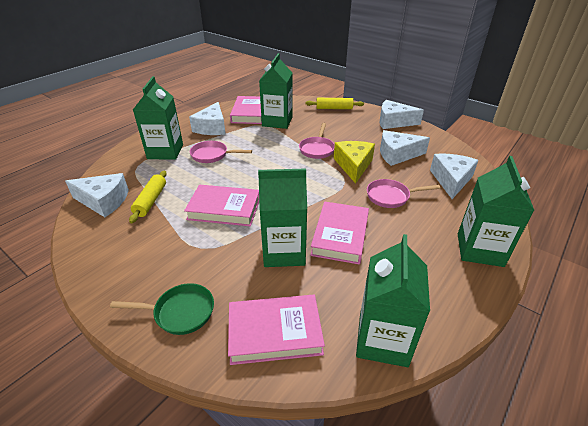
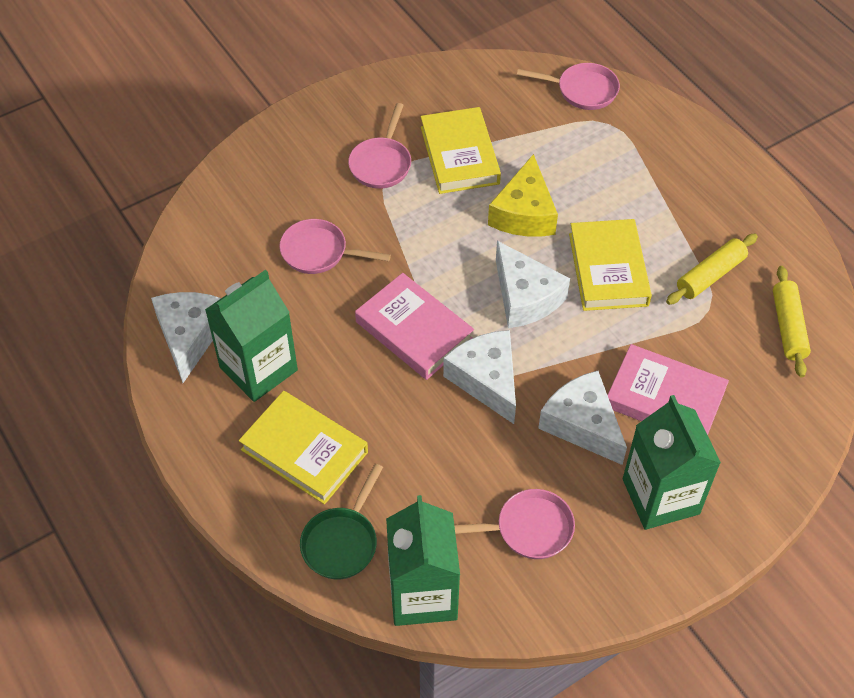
green carton: [133,76,183,160] [258,168,307,267] [259,53,293,129] [356,234,430,367] [458,156,535,267] = 5 -> [205,270,298,402] [386,495,460,626] [623,395,721,530] = 3
pink book: [184,185,259,226] [228,295,325,365] [230,96,262,124] [310,201,369,265] = 4 -> [355,273,474,380] [608,344,729,435] = 2
pink pan: [190,141,252,163] [299,123,335,159] [367,179,440,208] = 3 -> [279,219,391,274] [348,103,411,189] [454,489,575,559] [517,63,620,110] = 4
white cheese: [65,173,129,217] [189,102,226,135] [380,100,424,129] [380,130,430,166] [430,153,478,199] = 5 -> [151,292,221,383] [443,330,516,424] [496,241,570,328] [538,371,627,465] = 4
yellow book: none = 0 -> [239,391,368,505] [421,107,501,194] [569,219,652,311] = 3

